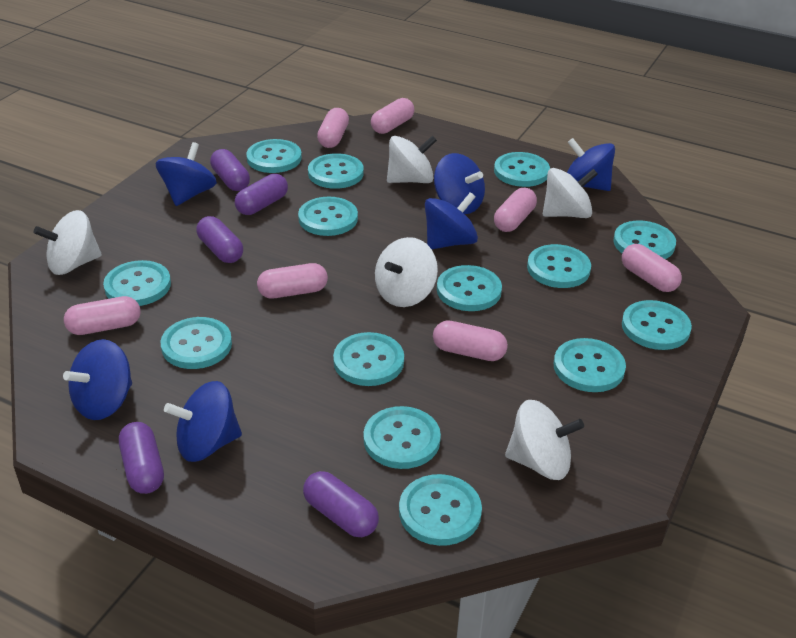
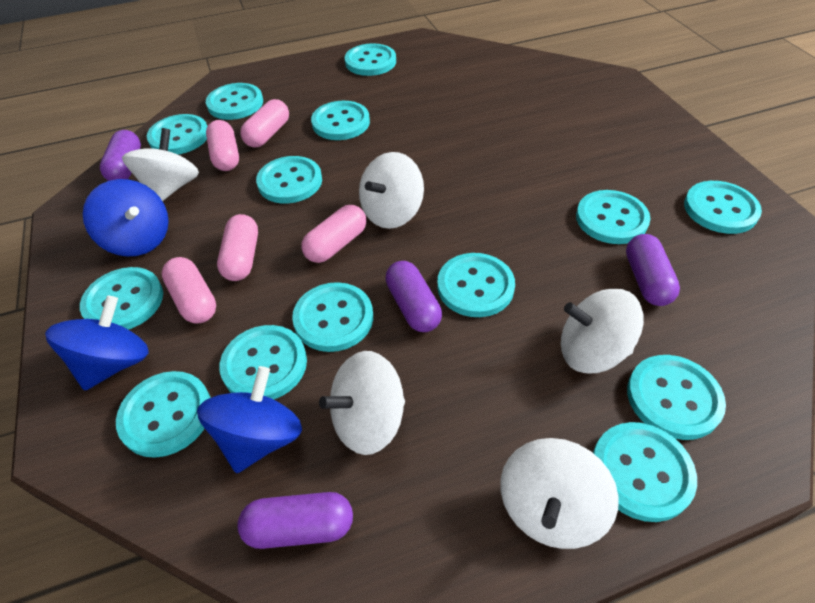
blue spinning top: [63,339,132,420] [156,142,217,206] [164,381,242,462] [425,192,478,249] [434,153,485,214] [567,138,615,191] = 6 -> [45,296,149,391] [83,179,169,257] [197,366,302,473] = 3
pink capsule: [64,296,141,335] [257,263,328,299] [317,108,349,148] [371,98,414,134] [433,321,508,361] [494,188,537,232] [622,244,682,292] = 7 -> [162,257,216,324] [206,120,239,171] [217,214,258,281] [240,99,289,148] [301,205,366,263] = 5
purple capsule: [119,422,164,494] [197,216,243,263] [210,149,250,191] [235,174,288,215] [303,471,379,537] = 5 -> [100,130,141,181] [237,492,353,549] [385,261,442,332] [626,234,680,306] = 4

